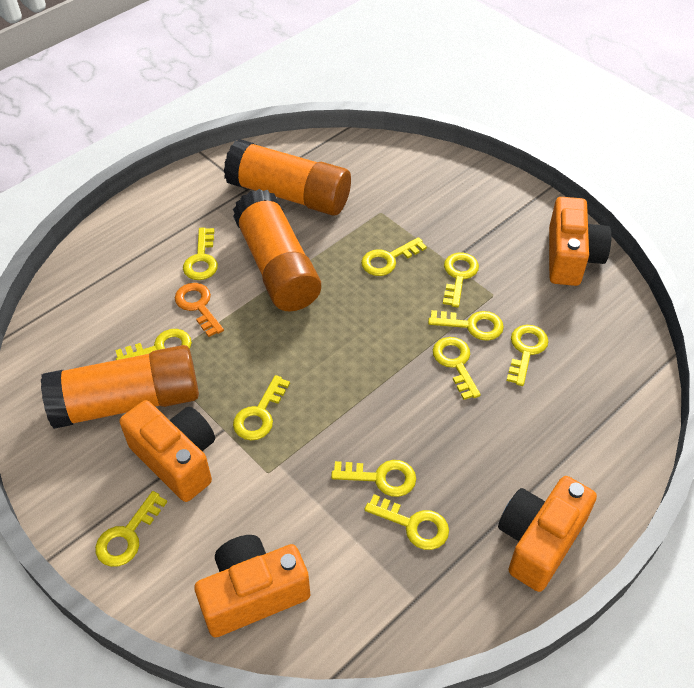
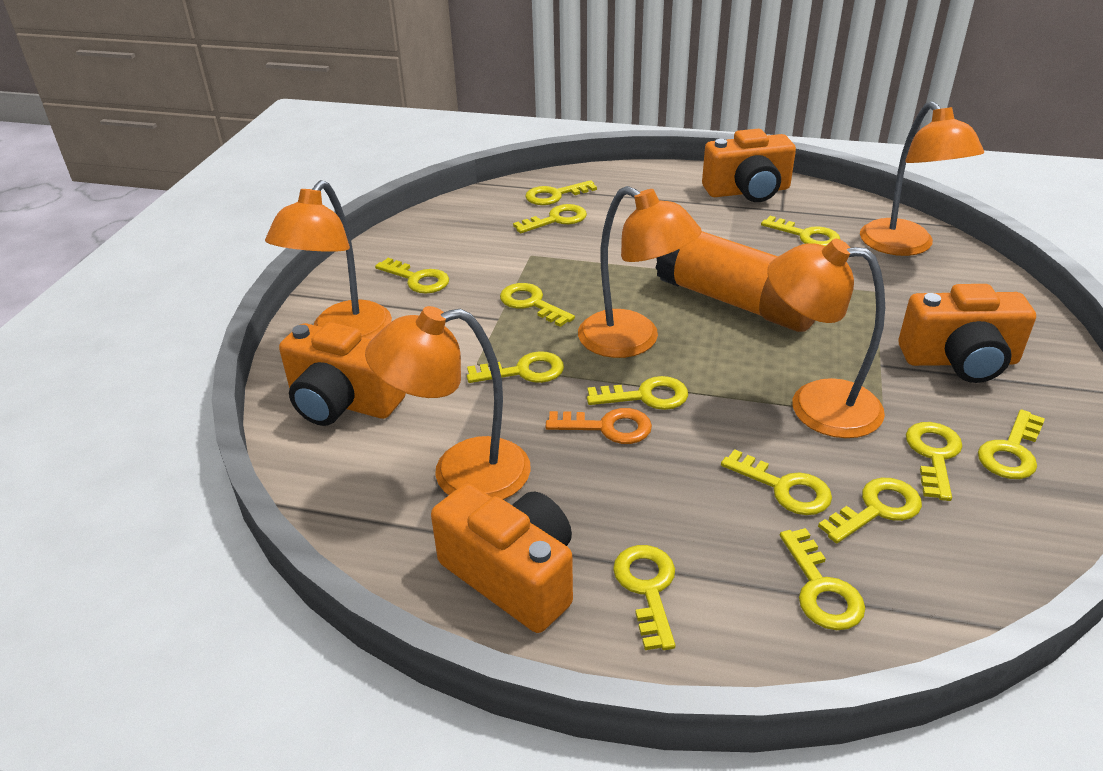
orange glue stick: [41,345,199,429] [224,139,351,216] [233,189,321,311] = 3 -> [655,231,816,332] = 1
orange lamp: none = 0 -> [265,180,392,339] [365,306,531,500] [578,186,701,358] [767,239,885,438] [860,101,984,256] = 5
yellow key: [95,491,167,567] [115,329,192,360] [183,227,218,280] [233,375,290,440] [331,460,416,497] [361,237,427,276] [365,494,449,550] [428,310,504,341] [433,337,481,400] [443,253,479,307] [506,325,549,386] = 11 -> [375,258,449,293] [467,351,564,383] [500,283,575,327] [513,204,587,233] [525,180,597,205] [587,376,688,410] [613,545,675,650] [721,449,832,515] [761,216,840,246] [780,528,865,630] [818,478,922,543] [906,422,963,501] [978,409,1045,479] = 13

